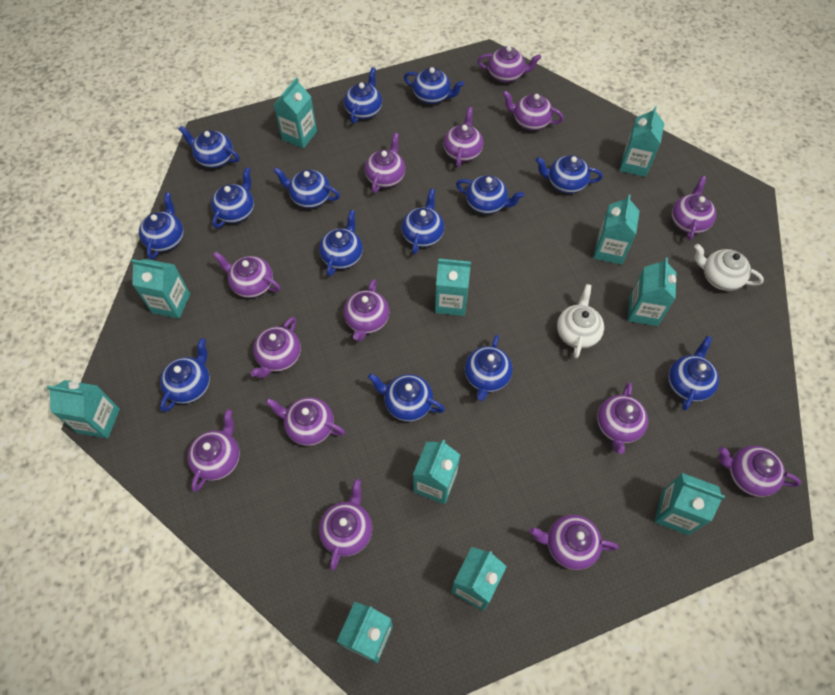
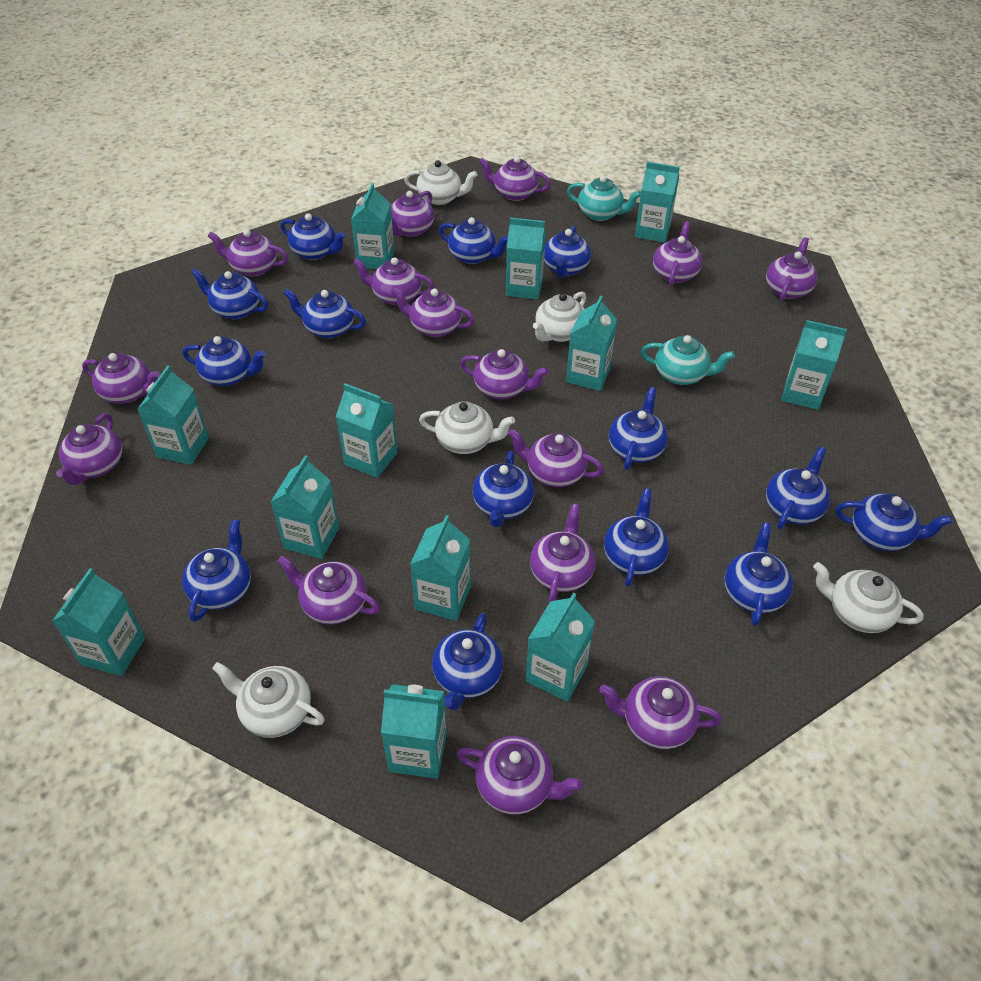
purple teapot: [187,409,240,492] [213,252,281,298] [250,317,301,378] [265,397,345,446] [319,479,372,571] [343,279,389,342] [365,133,405,193] [443,107,483,167] [477,46,541,82] [502,90,564,130] [530,514,618,570] [597,382,648,454] [672,176,716,240] [718,446,801,497] = 14 -> [56,413,122,485] [82,353,160,403] [208,229,288,277] [277,556,380,624] [353,257,435,305] [391,191,434,237] [392,288,474,337] [457,736,582,814] [460,349,549,399] [479,156,551,201] [508,429,604,487] [530,503,596,602] [599,676,722,749] [653,221,702,286] [766,237,818,301] = 15
turquoise carton: [47,380,120,438] [131,259,190,318] [274,77,317,148] [337,602,393,663] [413,440,460,504] [435,259,471,316] [451,547,507,611] [593,195,640,265] [620,106,665,177] [628,258,676,326] [654,473,725,535] = 11 -> [53,568,145,676] [138,365,209,465] [271,455,339,559] [336,383,398,478] [351,183,395,269] [381,684,447,779] [410,515,471,621] [506,218,546,300] [526,592,595,702] [566,295,617,391] [635,162,680,243] [781,320,847,410] = 12
turquoise teapot: none = 0 -> [567,176,641,221] [641,335,735,385] = 2
white teapot: [557,284,604,358] [694,244,764,291] = 2 -> [212,662,325,738] [404,160,478,205] [419,401,515,454] [533,292,586,342] [813,562,924,633] = 5

